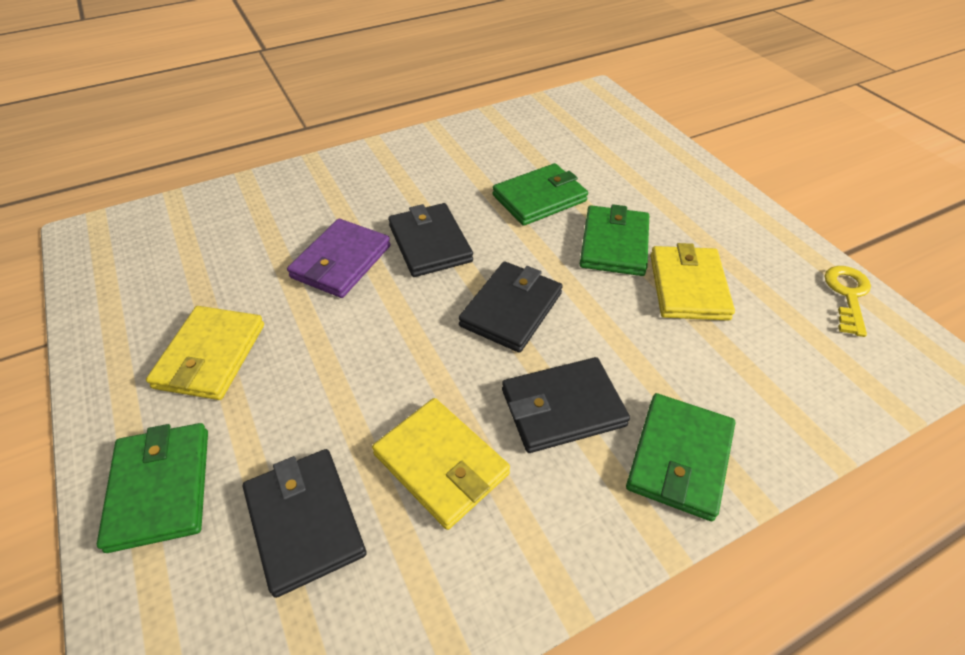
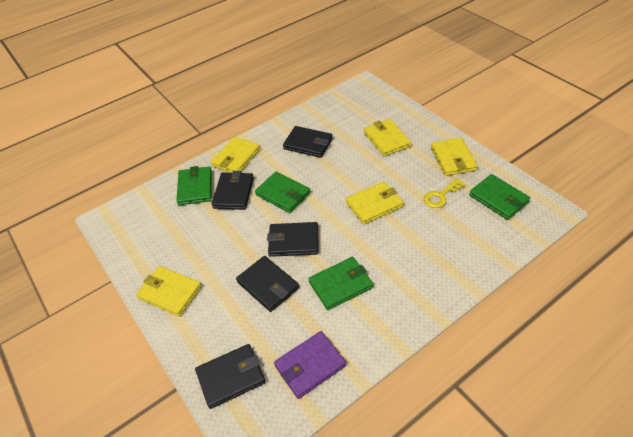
black wallet: [243,449,367,598] [388,203,473,277] [459,261,563,353] [502,357,630,453] = 4 -> [195,344,266,409] [212,171,254,210] [236,256,299,312] [267,222,319,257] [283,126,333,158] = 5
yellow wallet: [146,306,264,400] [372,398,510,530] [650,243,735,321] = 3 -> [136,266,202,316] [211,137,260,173] [346,181,403,224] [364,119,411,156] [431,138,478,176] = 5

